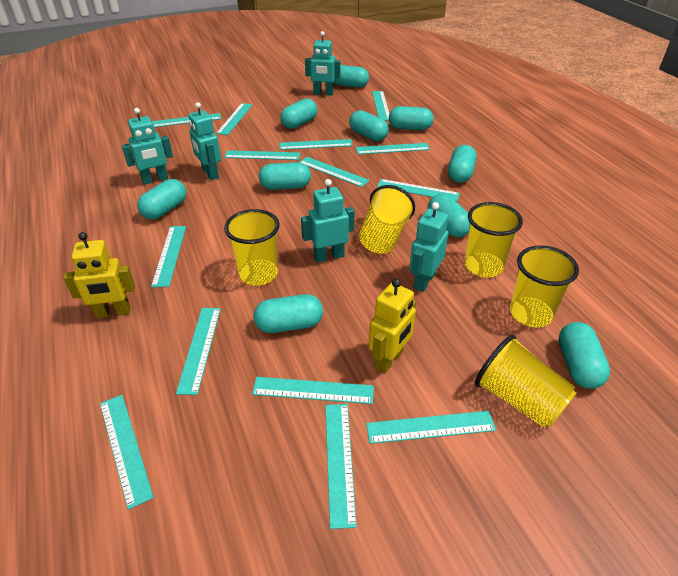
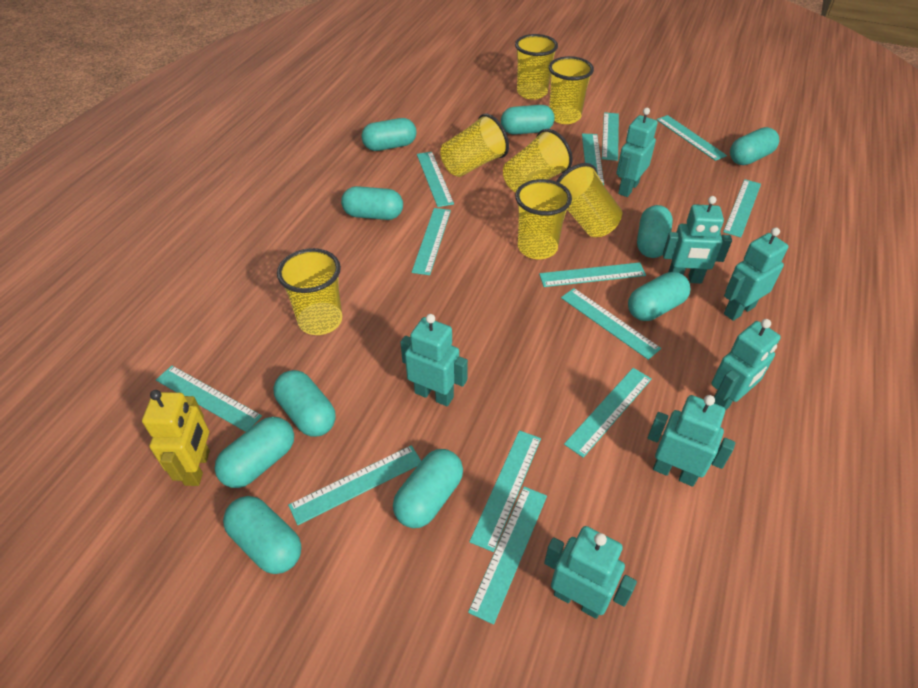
turquoise robot: [122,108,173,184] [188,102,221,180] [301,179,355,263] [305,31,341,96] [409,202,449,292] = 5 -> [400,314,468,407] [544,526,637,619] [616,108,658,197] [648,395,735,487] [663,196,732,284] [711,319,781,411] [724,228,788,321] = 7
turquoise ruler: [100,395,154,510] [151,226,186,287] [152,113,222,127] [176,308,221,395] [216,103,253,135] [224,150,300,160] [252,377,374,404] [279,139,353,150] [299,157,370,187] [325,404,357,529] [356,143,430,154] [366,411,496,444] [372,91,389,121] [377,179,460,202] = 14 -> [156,366,262,432] [288,445,421,525] [412,208,451,275] [417,152,454,207] [468,486,547,625] [469,430,541,552] [539,262,646,287] [561,288,661,360] [564,368,652,458] [582,134,604,185] [602,112,619,161] [656,115,727,161] [723,179,761,238] = 13
yellow cup: [224,209,280,286] [359,185,415,254] [465,202,523,278] [475,335,576,428] [510,245,579,328] = 5 -> [277,248,342,335] [440,114,509,177] [503,129,573,193] [515,34,558,100] [515,179,572,259] [549,56,594,124] [556,163,622,237] = 7
yellow robot: [64,232,135,318] [369,279,416,373] = 2 -> [142,390,210,486] = 1

